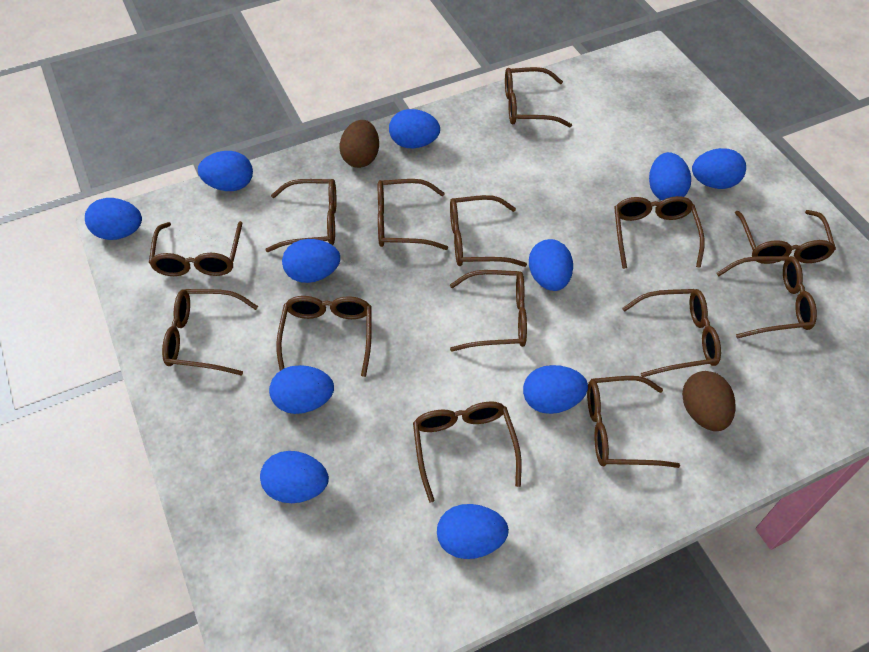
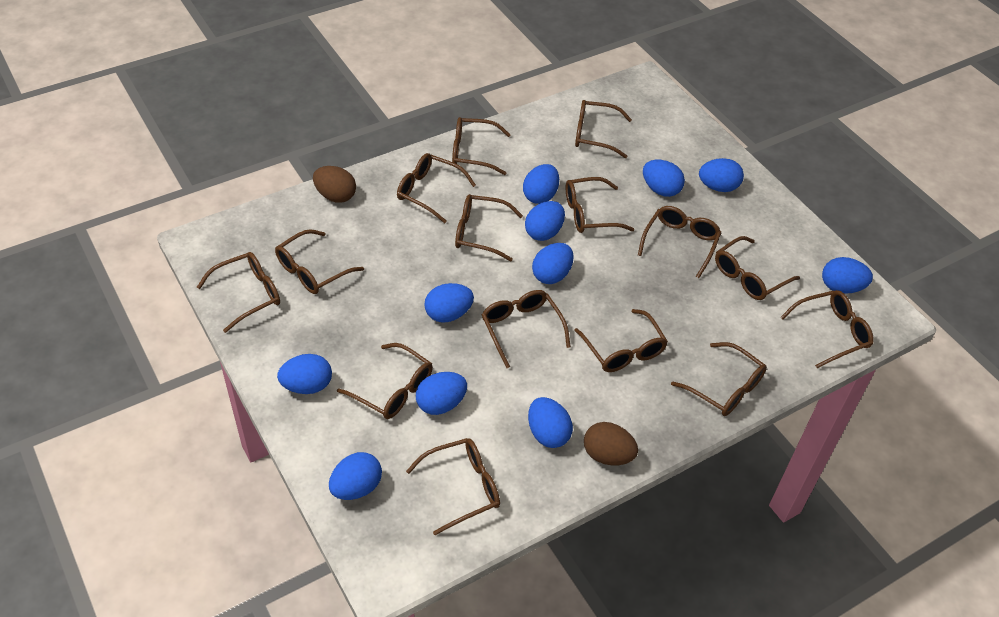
brown glasses: [149,221,242,276] [162,289,258,376] [266,179,337,252] [276,296,372,377] [378,179,448,250] [413,401,522,503] [450,195,527,267] [450,270,527,352] [505,67,572,128] [587,376,680,468] [614,196,705,269] [622,289,721,377] [716,256,817,339] [735,210,836,264] = 14 -> [197,252,280,333] [275,229,364,294] [337,343,433,419] [397,153,476,223] [406,438,500,535] [452,117,511,175] [455,194,523,262] [482,290,571,368] [566,177,634,233] [574,309,668,372] [575,100,632,158] [638,206,722,278] [671,342,767,416] [715,236,800,300] [781,290,873,368] = 15

